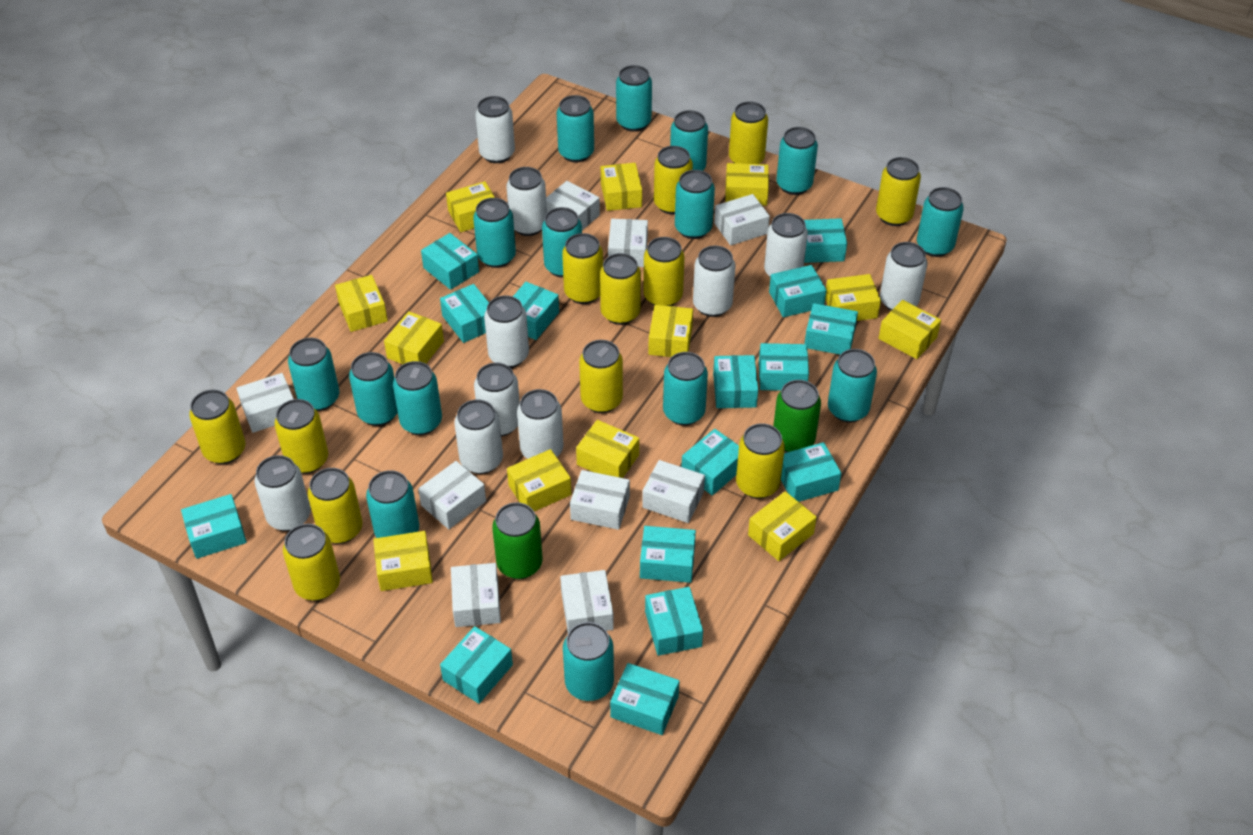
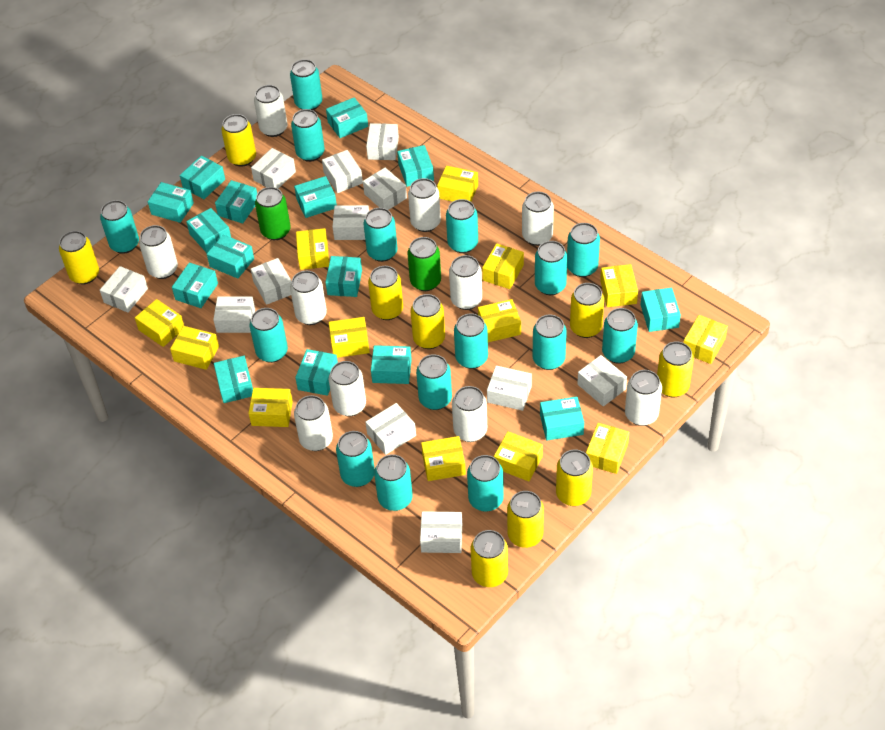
white box: [236,373,294,433] [418,461,486,529] [451,563,501,627] [546,181,600,230] [560,570,614,633] [570,470,630,530] [608,219,648,267] [642,460,705,523] [714,194,770,245] = 9 -> [100,266,148,312] [213,296,255,333] [251,148,296,189] [251,258,292,305] [322,150,363,193] [333,205,369,240] [363,168,407,210] [365,403,416,455] [366,123,399,160] [420,511,462,553] [487,366,532,411] [577,355,627,406] = 12
yellow box: [335,275,388,332] [373,531,433,591] [384,311,444,364] [446,181,495,232] [507,449,571,511] [576,420,639,478] [601,163,642,211] [648,305,693,357] [725,163,769,206] [748,491,817,561] [825,274,881,321] [878,300,941,359] = 12 -> [135,299,184,347] [170,326,219,370] [248,388,293,427] [296,228,329,270] [329,317,370,358] [421,436,466,481] [437,166,478,202] [478,299,521,342] [482,243,524,289] [494,431,543,481] [586,423,629,474] [600,264,638,307] [684,315,728,364] = 13
yellow can: [189,390,246,464] [274,399,328,474] [283,524,340,601] [308,468,363,544] [562,233,603,304] [579,340,623,413] [600,253,641,325] [643,237,685,306] [654,146,693,214] [729,101,768,164] [736,423,785,499] [876,157,921,226] = 12 -> [59,231,99,284] [221,114,256,167] [368,266,403,320] [410,294,445,349] [471,530,508,587] [507,491,544,548] [556,450,593,506] [570,283,604,338] [657,341,694,397] = 9

